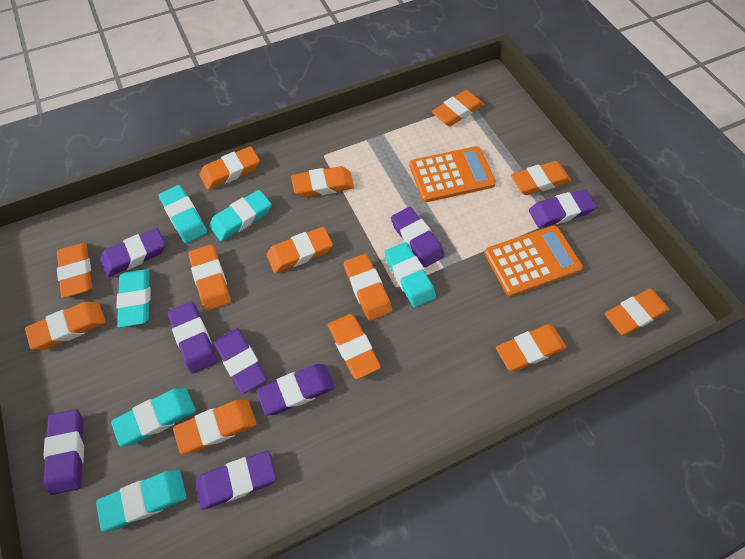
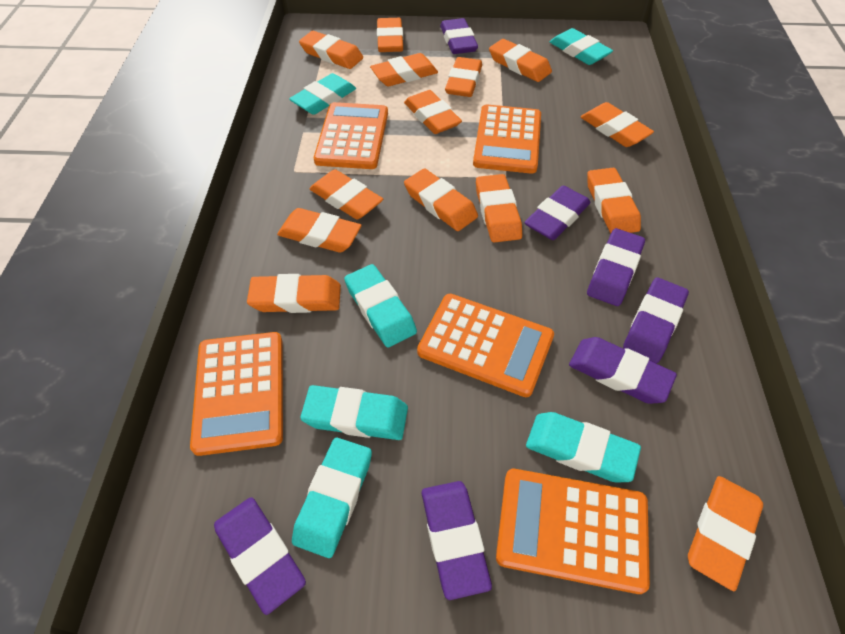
orange calculator: [409,146,496,202] [484,225,583,296] = 2 -> [190,332,283,456] [314,102,388,169] [417,294,554,397] [473,105,541,174] [496,469,650,594] = 5
orange eraser: [25,301,106,350] [57,242,92,298] [173,399,256,454] [188,245,231,311] [200,146,260,190] [266,227,333,273] [291,166,354,197] [328,314,381,379] [344,254,392,321] [432,90,484,126] [496,324,567,371] [511,161,571,195] [605,289,669,336] = 13 -> [247,274,341,313] [277,208,362,253] [299,31,363,69] [310,169,383,219] [370,53,438,86] [377,18,403,52] [404,90,462,134] [404,168,478,231] [445,57,482,97] [476,174,522,243] [489,39,552,82] [581,102,654,147] [587,168,641,233] [688,476,763,591] = 14
purple eraser: [43,409,84,495] [100,228,165,277] [168,301,217,374] [196,451,276,510] [214,328,267,394] [256,364,335,416] [391,207,445,267] [529,189,597,228] = 8 -> [214,497,306,615] [422,481,492,600] [440,18,478,54] [525,185,591,240] [569,337,677,404] [587,228,645,306] [623,277,689,363] = 7

